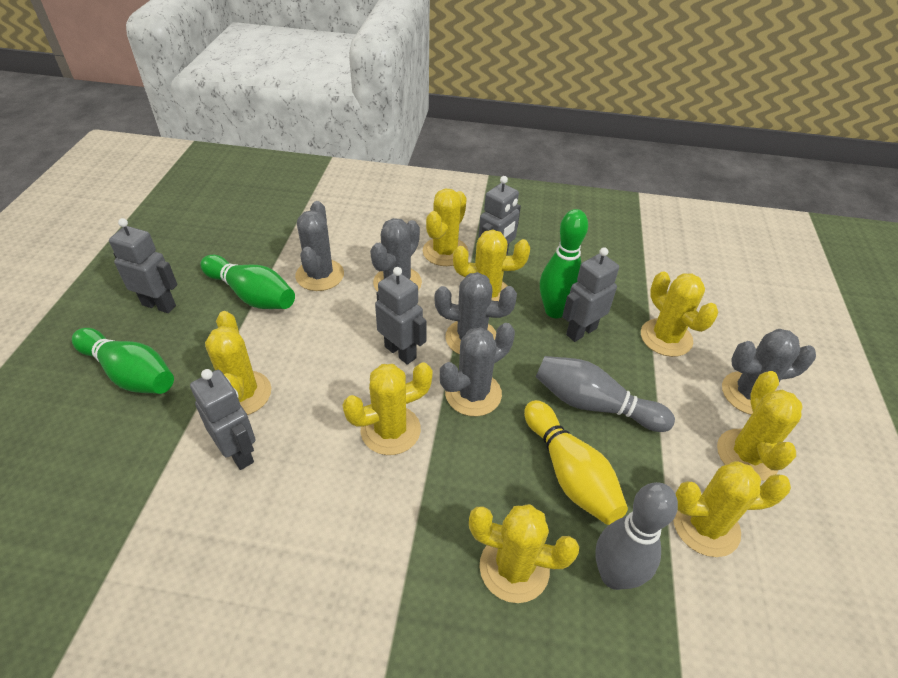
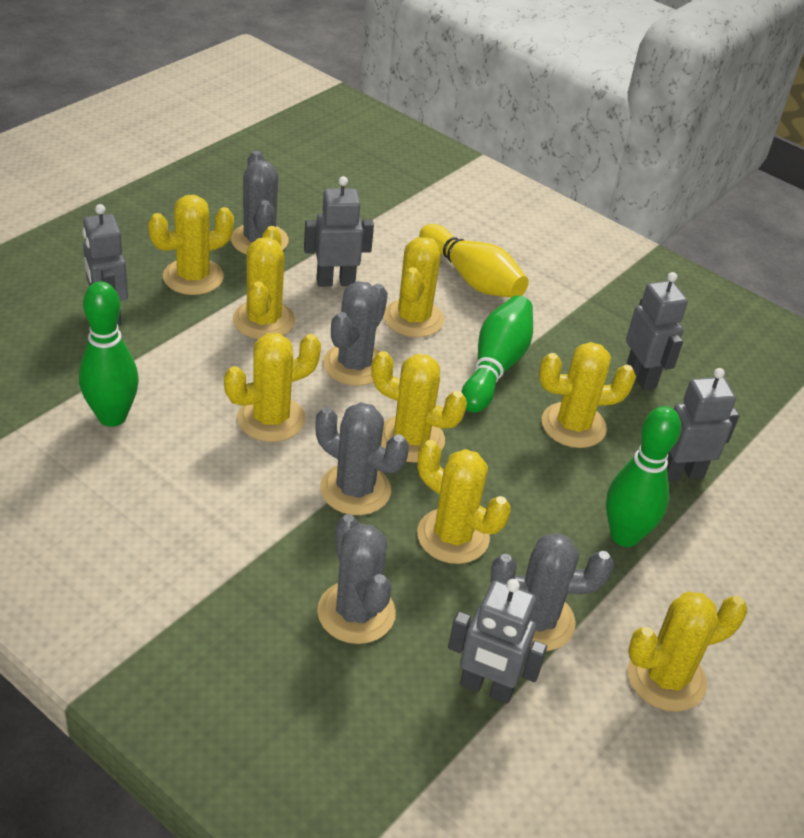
grey bowling pin: [536,356,675,432] [595,482,678,590] = 2 -> none = 0

